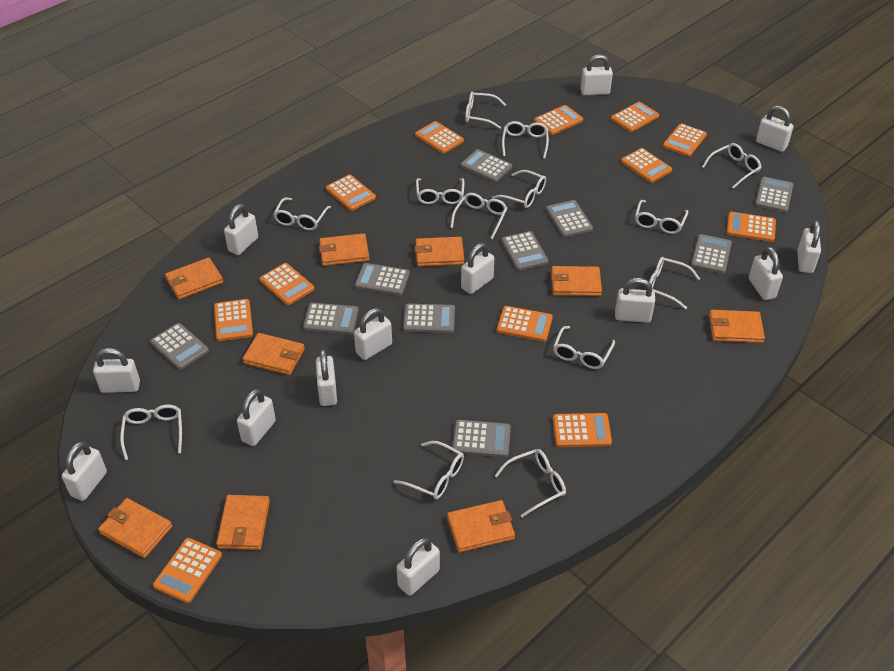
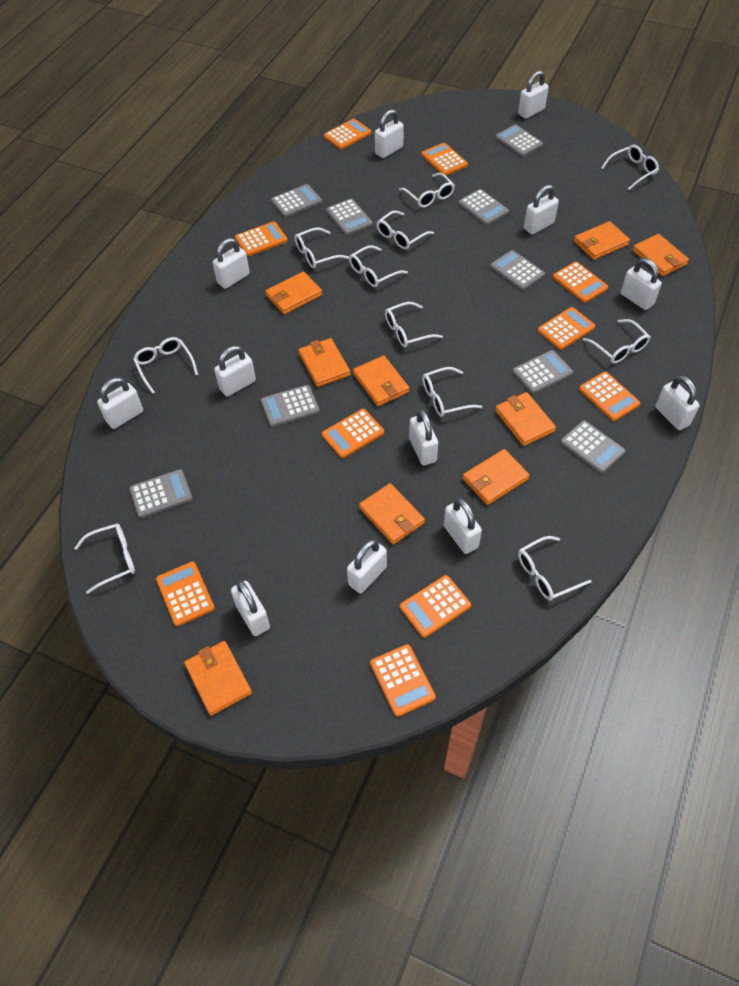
grey calculator: [150,323,209,370] [303,303,359,334] [355,263,410,296] [403,304,455,333] [452,420,511,457] [461,149,512,182] [501,231,548,271] [546,200,593,237] [691,234,732,274] [755,177,793,212] = 10 -> [129,469,193,518] [261,385,320,427] [271,184,322,218] [326,199,373,236] [458,189,509,225] [490,250,545,290] [495,125,543,157] [512,350,573,394] [560,421,625,473] = 9
orange calculator: [153,538,222,603] [214,299,253,341] [259,263,314,305] [326,175,376,211] [415,121,464,154] [497,306,553,342] [534,105,583,135] [553,413,612,447] [611,102,659,132] [621,148,672,183] [663,123,707,157] [727,212,776,242] = 12 -> [156,562,215,626] [235,221,288,256] [322,409,384,458] [324,119,371,150] [370,644,436,717] [400,575,471,638] [422,143,468,176] [538,307,595,350] [553,262,608,303] [579,372,640,421] = 10
white glasses: [120,405,182,460] [273,198,331,231] [394,441,464,500] [416,178,465,204] [450,193,507,239] [465,91,506,129] [492,170,546,208] [494,449,566,518] [502,121,549,159] [553,326,615,369] [635,200,688,234] [649,257,700,309] [702,143,762,189] = 13 -> [74,524,135,594] [133,337,198,394] [295,227,349,268] [349,245,408,287] [376,210,434,250] [385,302,443,347] [399,173,455,208] [422,367,482,417] [518,536,591,600] [583,319,651,364] [601,145,659,190] = 11
white padlock: [62,442,107,501] [93,348,140,393] [224,204,258,255] [237,389,276,446] [316,349,337,406] [354,308,392,360] [397,537,440,596] [461,243,494,294] [581,54,613,95] [615,278,655,323] [749,247,783,300] [756,106,794,152] [797,220,821,273] = 13 -> [97,378,143,429] [213,238,250,289] [214,346,256,396] [231,580,270,636] [347,539,387,593] [375,109,404,158] [409,410,438,465] [444,498,482,554] [518,71,549,119] [524,185,559,234] [621,258,662,310] [655,375,699,430] = 12

